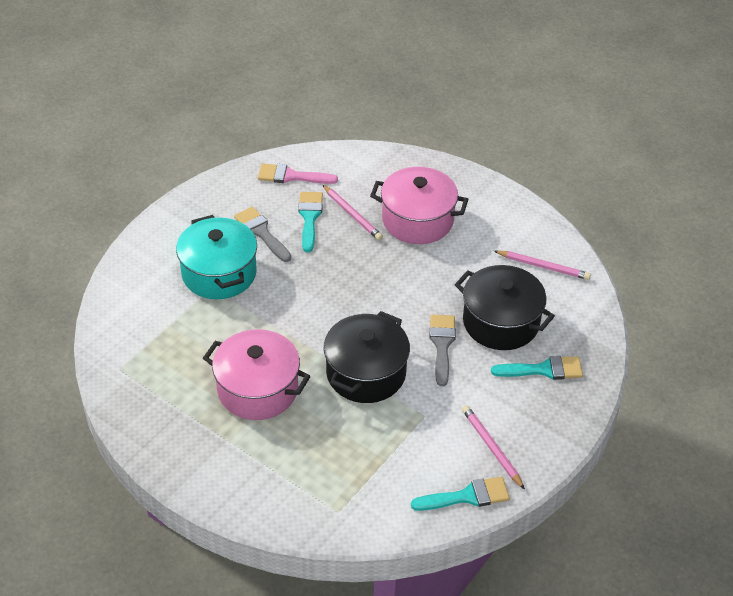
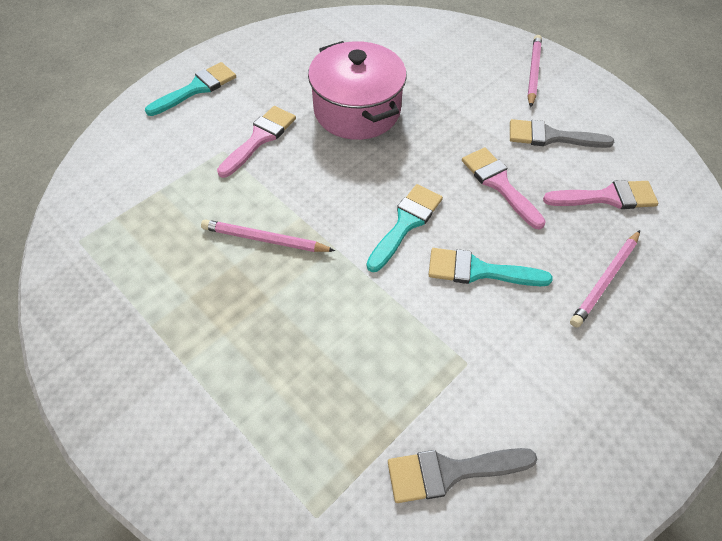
black pot: [324,311,410,403] [455,265,555,350] = 2 -> none = 0
pink brush: [258,163,338,184] = 1 -> [217,106,296,178] [462,148,546,229] [543,180,658,209] = 3
pink pot: [203,329,311,420] [370,167,468,244] = 2 -> [308,41,407,140] = 1
turquoise pot: [176,215,257,299] = 1 -> none = 0

